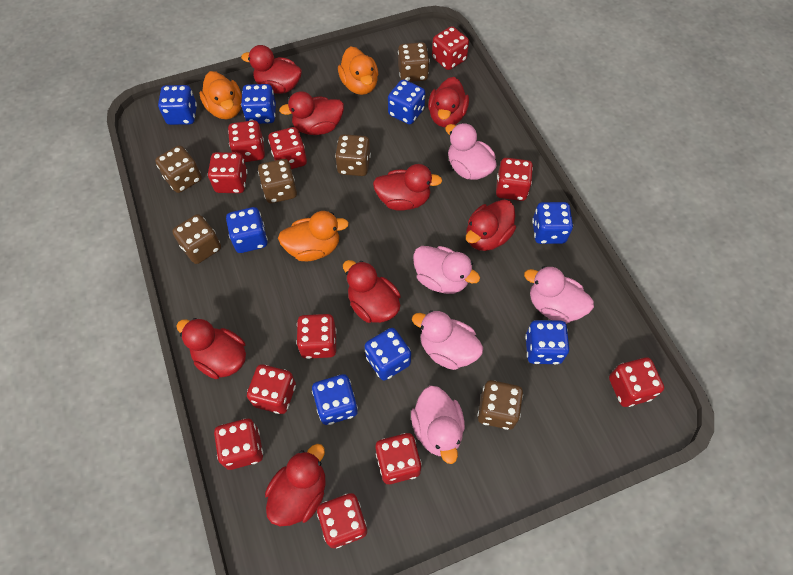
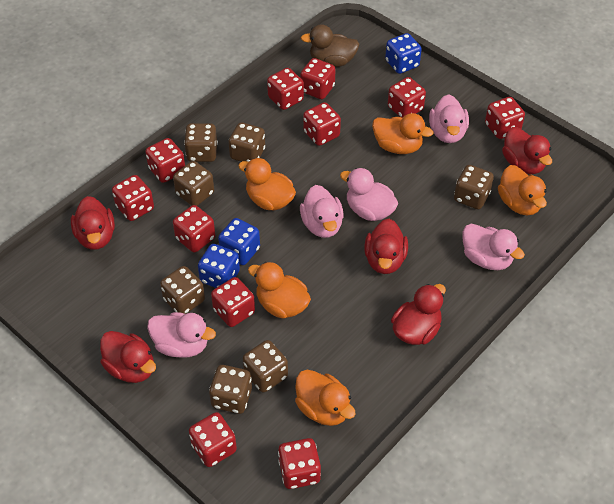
blue dice: [158,85,197,125] [226,207,268,253] [241,84,276,124] [312,374,358,425] [365,328,411,381] [388,79,425,125] [525,320,569,365] [532,202,573,244] = 8 -> [198,244,240,288] [218,218,260,265] [385,33,422,74] = 3
brown dice: [155,145,202,193] [172,214,221,264] [258,159,297,203] [335,134,371,176] [398,42,430,82] [477,380,523,430] = 6 -> [160,266,205,314] [173,161,214,206] [184,123,218,162] [209,365,252,414] [229,122,265,162] [243,340,288,392] [454,165,494,210] = 7
brown duck: none = 0 -> [301,24,359,67] = 1
orange duck: [199,71,242,119] [278,211,349,261] [338,47,378,95] = 3 -> [238,158,296,210] [248,262,311,319] [295,369,356,426] [372,113,433,154] [498,165,547,215] = 5
red duck: [177,318,246,379] [241,45,302,94] [265,444,325,526] [279,91,344,135] [343,260,401,323] [373,164,442,211] [428,77,469,127] [466,200,516,251] = 8 -> [71,196,115,250] [100,331,156,383] [364,219,408,274] [391,284,446,345] [502,127,552,174] = 5

